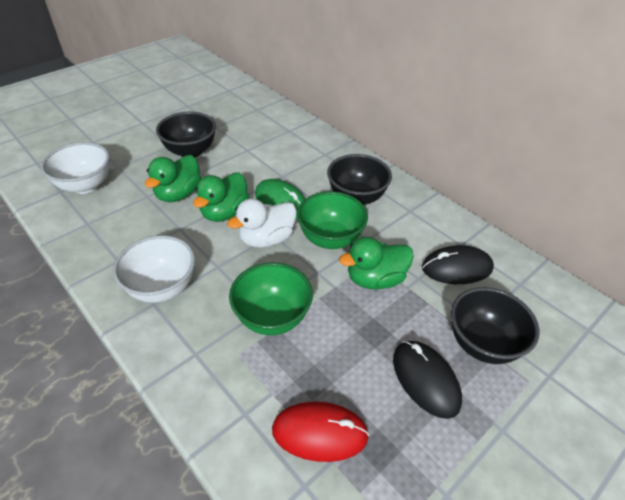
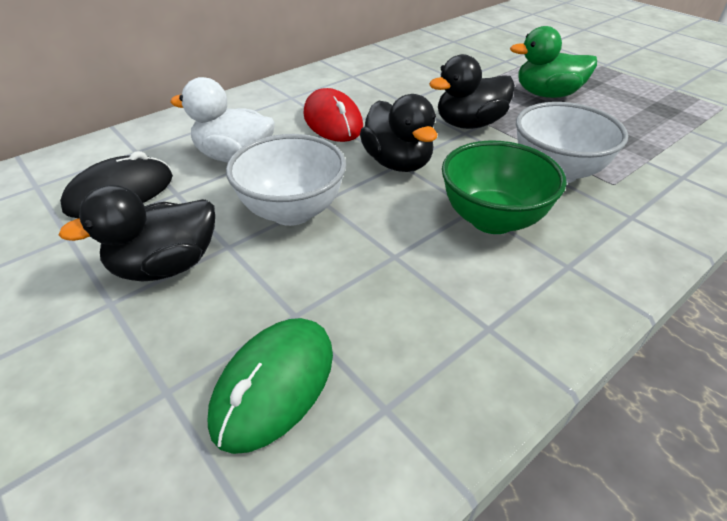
black bowl: [156,112,216,158] [327,154,392,205] [451,287,539,364] = 3 -> none = 0
black duck: none = 0 -> [59,185,215,281] [360,94,438,172] [429,54,515,129] = 3
black mouse: [393,341,462,419] [422,245,494,284] = 2 -> [60,151,173,218] = 1
green bowl: [229,263,313,335] [297,191,368,249] = 2 -> [442,141,567,234] = 1
green duck: [145,155,201,202] [193,172,249,222] [339,237,414,289] = 3 -> [510,26,597,98] = 1

